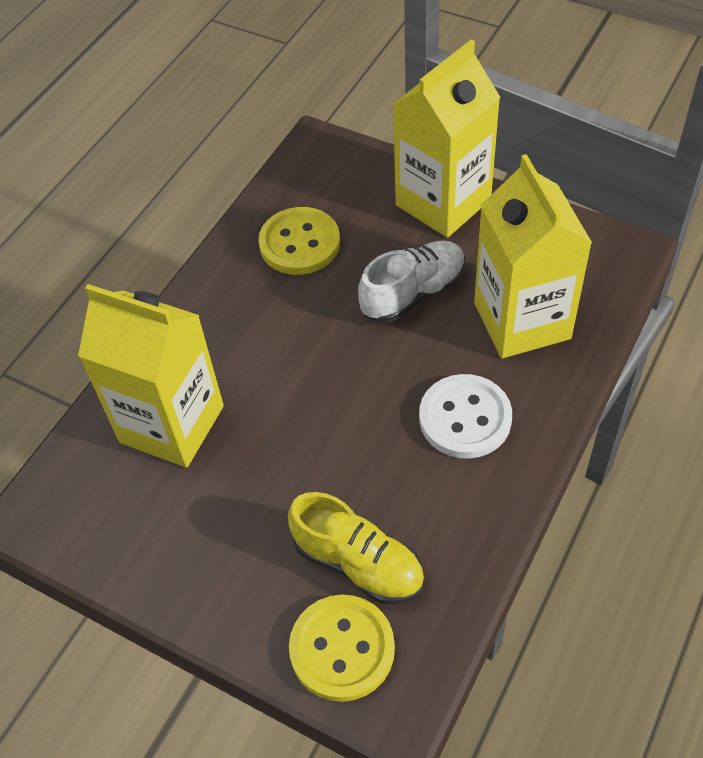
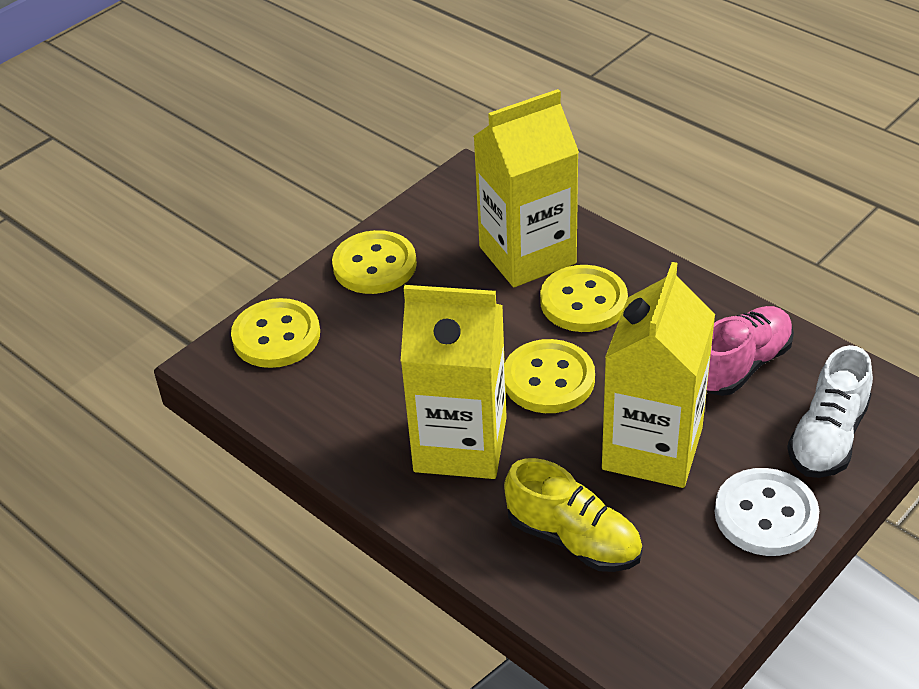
pink shoe: none = 0 -> [706,306,794,396] = 1
yellow button: [258,207,340,275] [289,595,395,702] = 2 -> [231,298,320,368] [332,230,417,294] [505,339,595,413] [540,265,628,332] = 4

